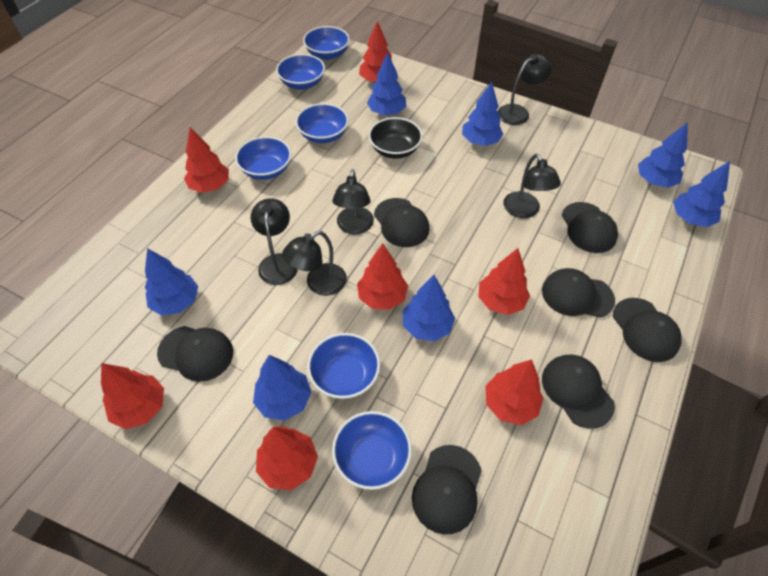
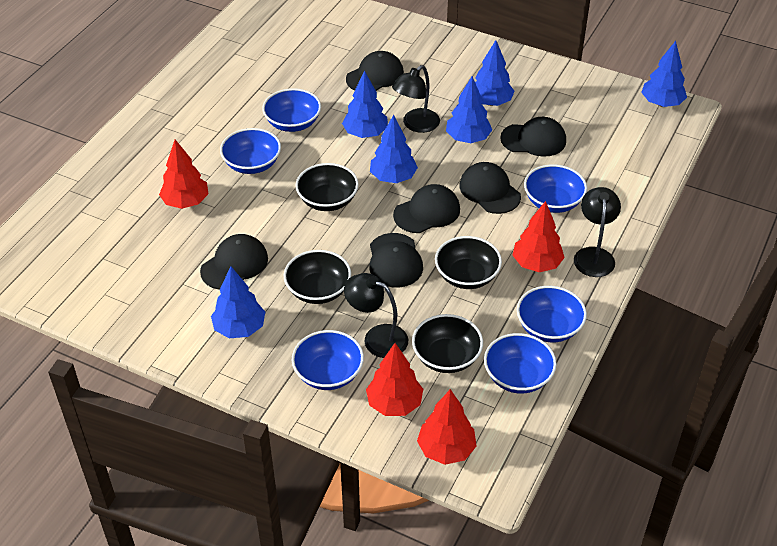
black bowl: [369,117,423,159] = 1 -> [284,250,351,304] [296,163,359,211] [412,314,483,373] [435,236,502,289] = 4
black cap: [157,326,233,382] [374,198,430,247] [412,445,482,534] [542,268,615,318] [542,354,615,429] [562,202,618,253] [613,298,681,362] = 7 -> [200,234,268,290] [346,51,404,91] [369,233,423,287] [393,184,460,233] [460,162,521,214] [500,117,566,157] = 6
black lamp: [250,198,298,285] [282,231,347,296] [333,169,374,235] [498,54,552,125] [503,154,561,218] = 5 -> [344,273,408,358] [392,65,440,133] [574,187,621,277] = 3
blue tree: [145,248,198,315] [253,355,312,421] [367,52,406,116] [403,275,455,341] [462,82,503,146] [638,122,688,188] [673,161,730,227] = 7 -> [211,266,265,338] [342,71,388,138] [370,115,418,183] [446,76,492,143] [475,40,514,106] [641,41,687,107] = 6
red tree: [101,363,164,429] [184,127,229,193] [256,426,318,490] [357,243,408,310] [359,20,397,83] [478,248,530,315] [485,359,543,425] = 7 -> [159,140,209,209] [366,343,423,416] [417,389,476,465] [513,201,565,272] = 4

